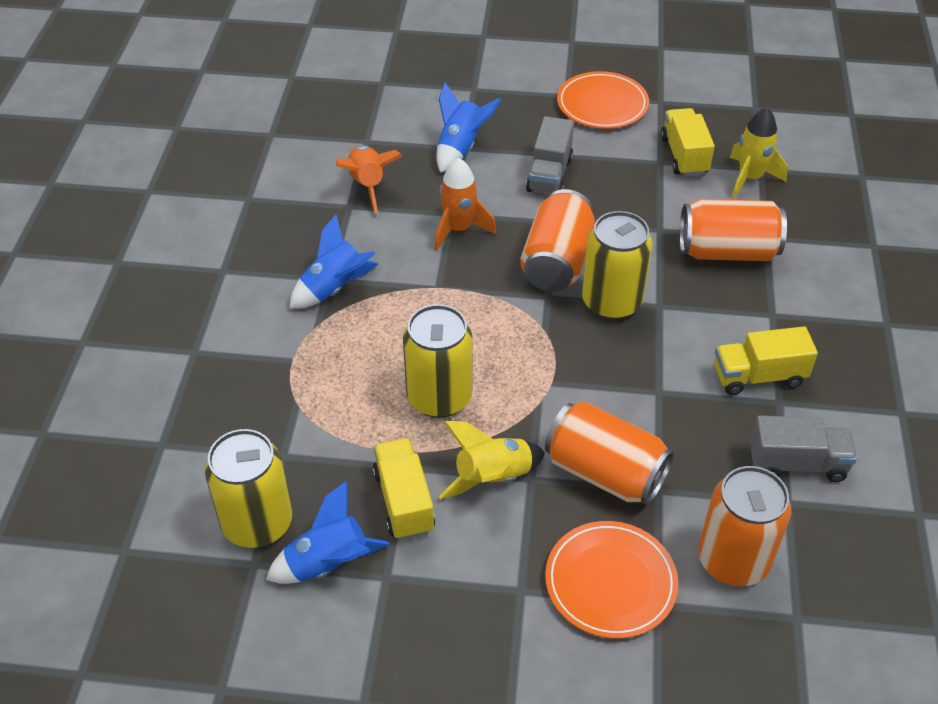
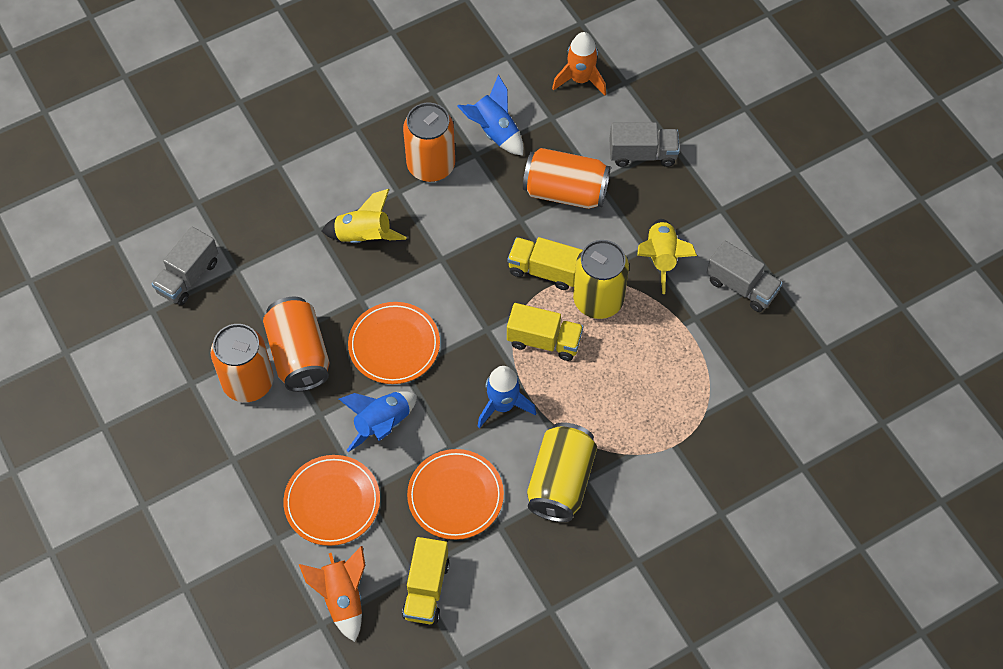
grey truck: [526,116,574,194] [750,416,857,482] = 2 -> [152,226,218,305] [610,122,680,167] [707,241,782,312] = 3
orange plate: [545,521,678,639] [557,71,649,129] = 2 -> [283,455,380,546] [348,302,440,384] [407,449,504,540] = 3
yellow can: [205,429,292,548] [403,304,473,418] [582,211,653,320] = 3 -> [527,422,597,522] [573,240,629,319] = 2

